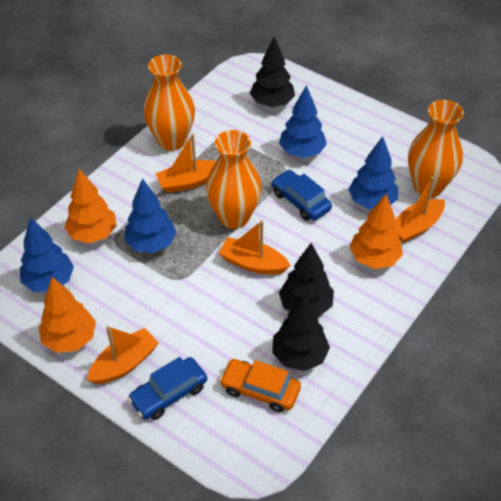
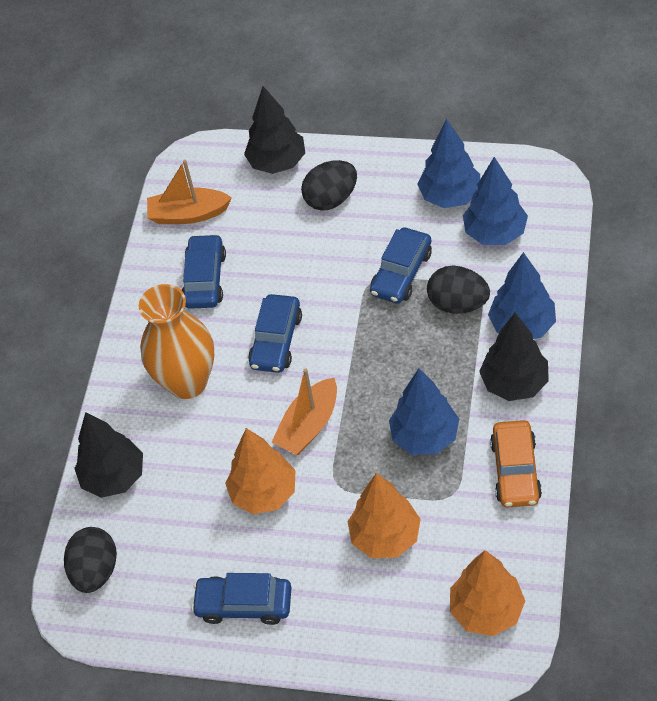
black egg: none = 0 -> [64,527,117,593] [301,160,357,211] [427,266,490,314] = 3
blue car: [128,357,207,420] [272,170,332,221] = 2 -> [182,234,226,309] [191,573,292,625] [248,294,302,373] [370,228,432,303] = 4
orange boat: [87,326,159,384] [156,134,216,193] [219,220,291,274] [394,177,445,243] = 4 -> [147,160,232,224] [271,368,337,455] = 2
orange vase: [143,55,195,151] [206,130,262,229] [408,100,464,197] = 3 -> [139,284,214,399] = 1

